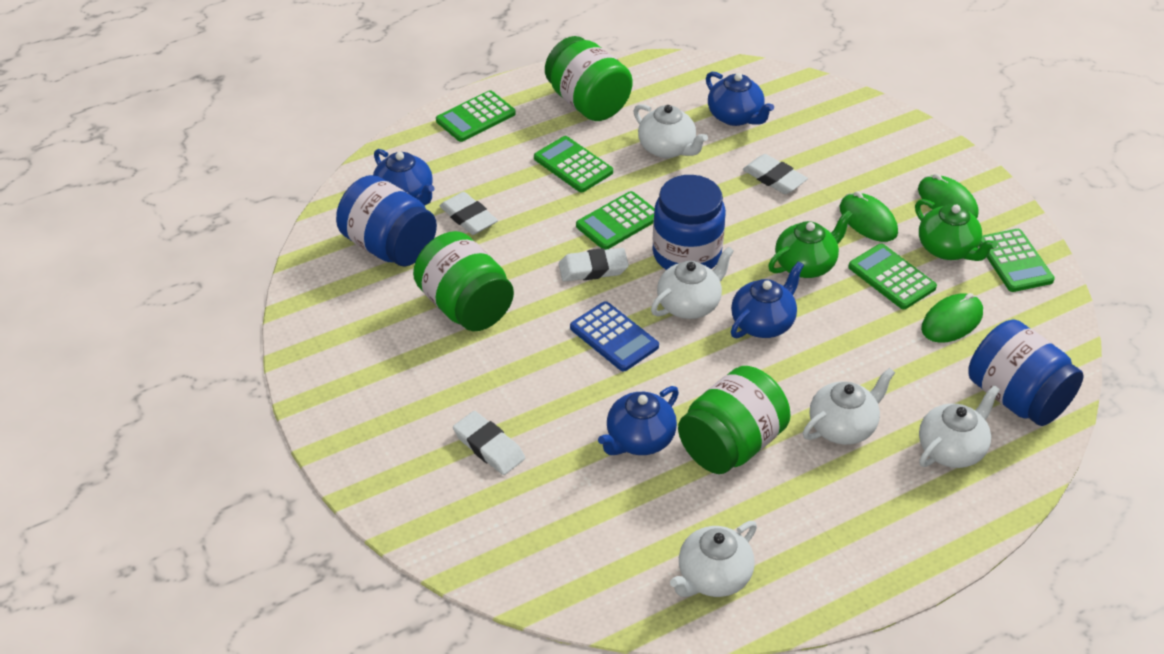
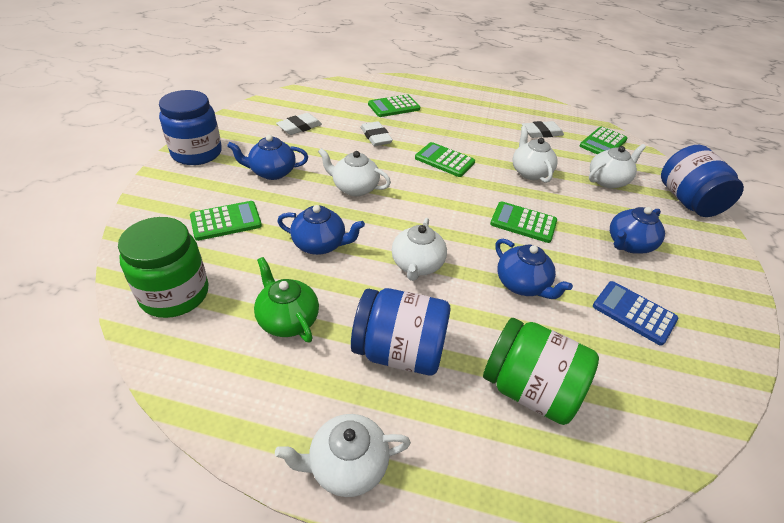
green jar: [413,231,514,331] [545,36,633,121] [678,366,791,474] = 3 -> [118,217,209,318] [483,318,599,425] = 2
green mouse: [840,191,898,242] [918,174,978,218] [921,293,983,343] = 3 -> none = 0
green teapot: [768,210,853,278] [915,199,997,261] = 2 -> [254,257,319,343] = 1
white eraser: [440,192,498,235] [453,411,525,475] [559,248,629,282] [743,154,808,194] = 4 -> [276,113,322,135] [361,121,393,146] [522,121,564,138] = 3

